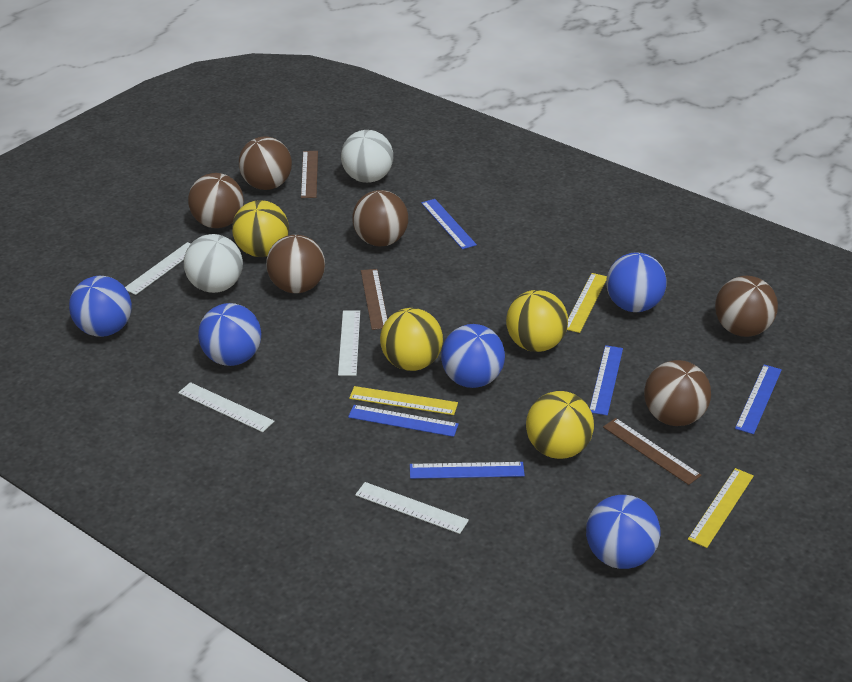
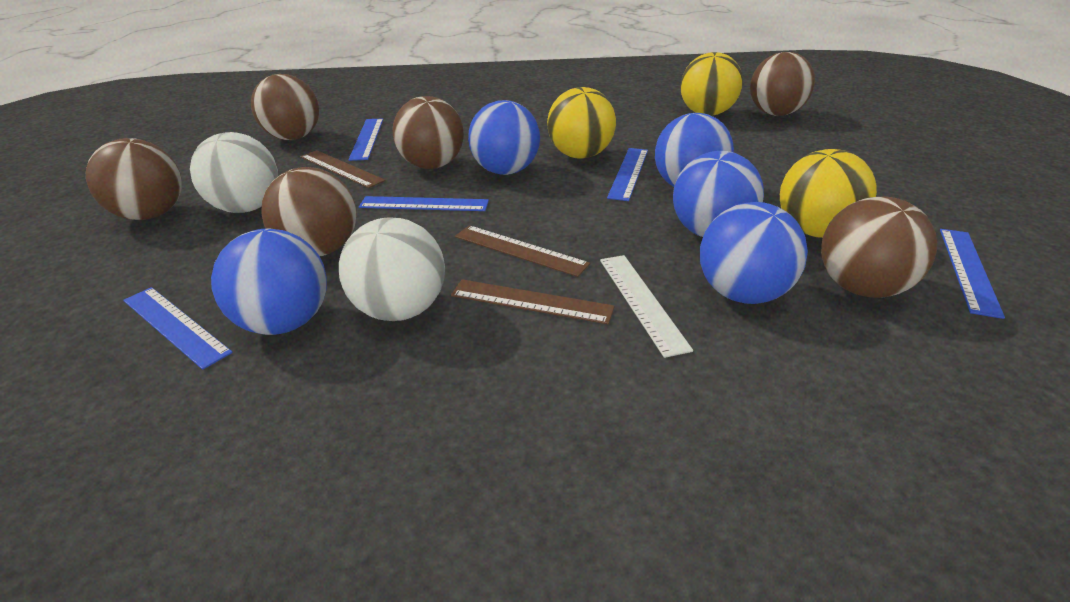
white ruler: [125,242,191,295] [178,382,274,432] [338,311,360,376] [355,482,469,534] = 4 -> [600,255,693,358] = 1
yellow ball: [232,200,289,257] [380,308,443,371] [506,290,568,352] [526,391,594,459] = 4 -> [547,87,616,159] [680,52,743,116] [780,149,877,238] = 3
yellow ruler: [349,386,458,415] [567,273,607,333] [688,468,754,548] = 3 -> none = 0

